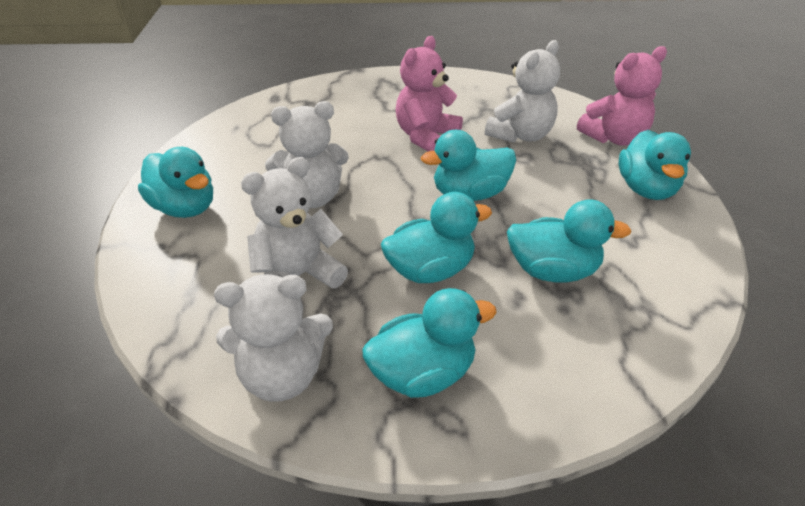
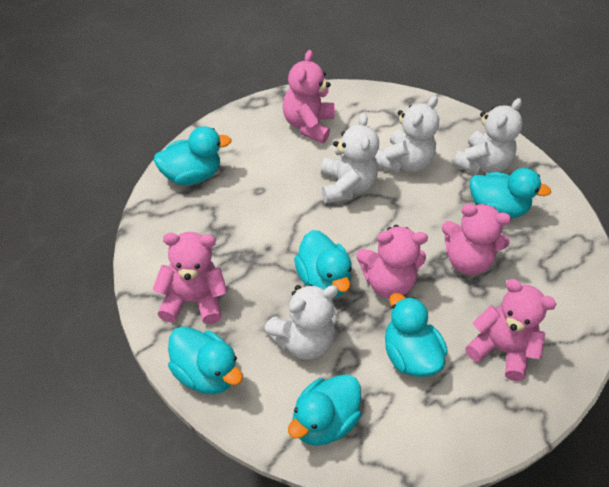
pink teddy bear: [396,36,463,152] [577,46,667,146] = 2 -> [153,232,227,324] [283,50,335,143] [356,225,428,298] [442,203,511,275] [466,279,557,381] = 5

